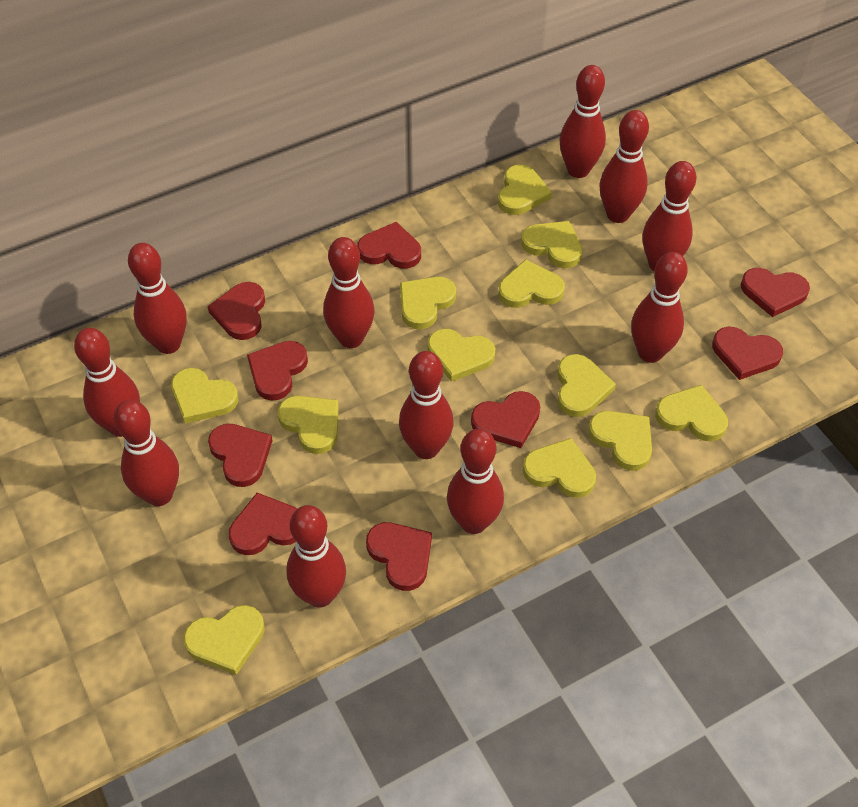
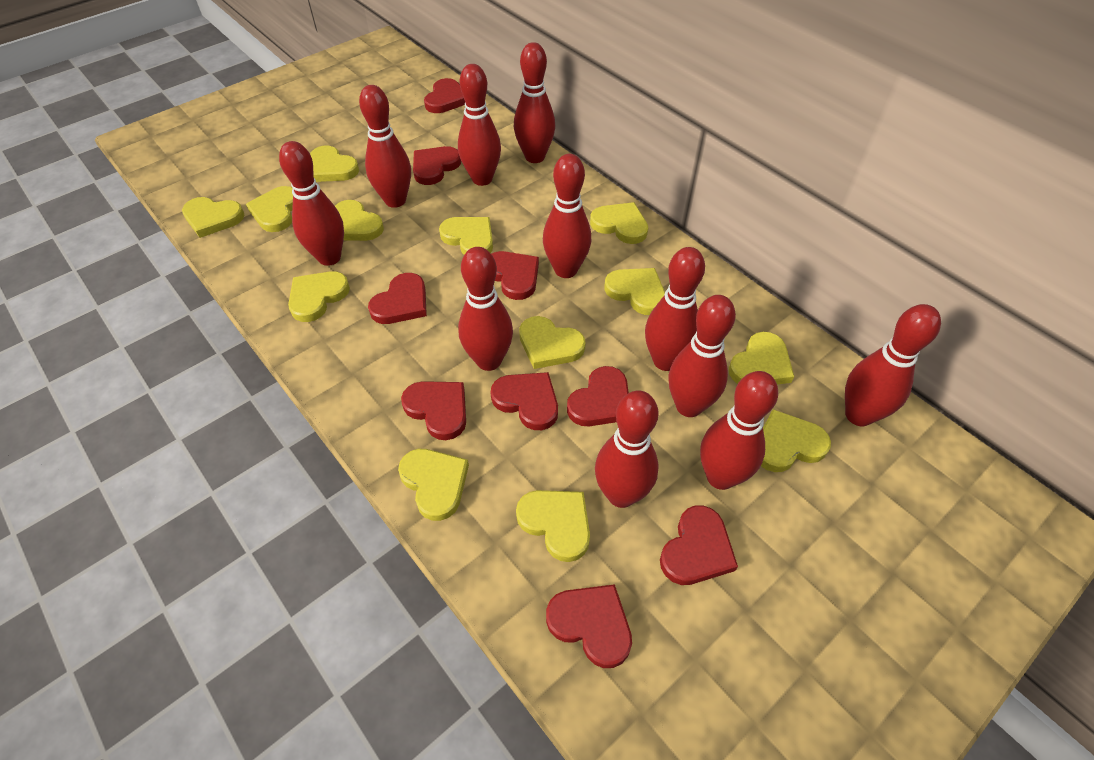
yellow heart: [171,368,238,423] [183,605,265,675] [278,396,339,454] [400,277,456,329] [428,329,495,382] [498,165,552,215] [498,259,565,308] [521,221,583,268] [523,438,596,498] [557,354,616,417] [588,411,652,471] [655,385,728,441] = 12 -> [182,197,245,238] [246,186,293,232] [288,271,350,322] [310,146,359,182] [335,200,384,241] [398,449,469,521] [439,217,493,255] [516,490,590,562] [519,316,586,369] [590,202,648,244] [604,268,665,315] [729,332,794,385] [761,409,831,472] = 13

